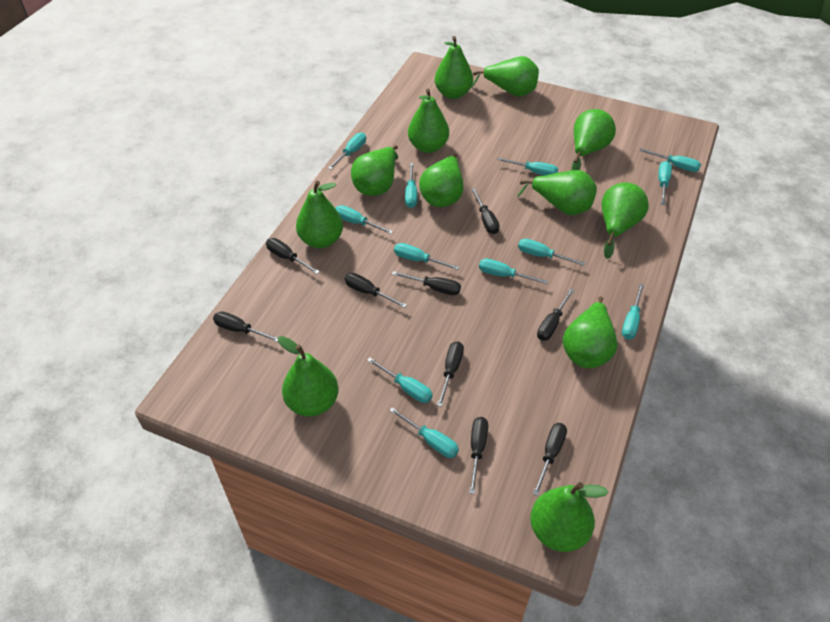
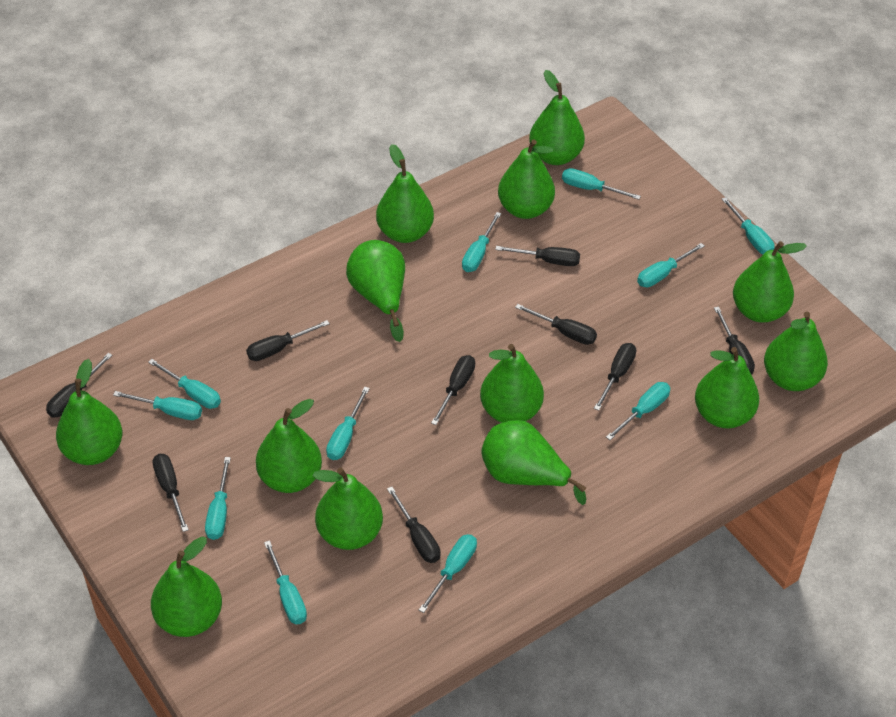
green pear: [278,336,338,417] [296,181,343,248] [351,145,398,196] [408,89,449,153] [419,153,464,207] [435,36,473,99] [471,56,539,97] [517,170,597,215] [530,482,609,552] [563,297,617,368] [572,109,616,170] [602,182,649,259] = 12 -> [56,359,122,465] [151,536,222,637] [256,399,322,493] [312,468,383,550] [346,240,405,342] [376,144,434,243] [480,344,544,423] [481,420,586,505] [498,139,555,219] [529,70,585,165] [695,347,759,428] [733,241,807,323] [764,312,828,391] = 13
turquoise screwdriver: [328,133,366,170] [335,205,393,234] [367,357,432,403] [389,407,459,458] [394,243,460,270] [405,163,417,208] [479,259,548,284] [497,157,558,176] [518,239,586,266] [622,284,644,340] [639,148,701,172] [658,161,672,205] = 12 -> [113,391,202,420] [148,359,221,409] [205,457,231,540] [264,540,307,624] [326,387,370,460] [419,534,477,613] [462,212,501,272] [562,168,641,200] [606,382,670,440] [637,243,705,287] [722,197,775,254] = 11

